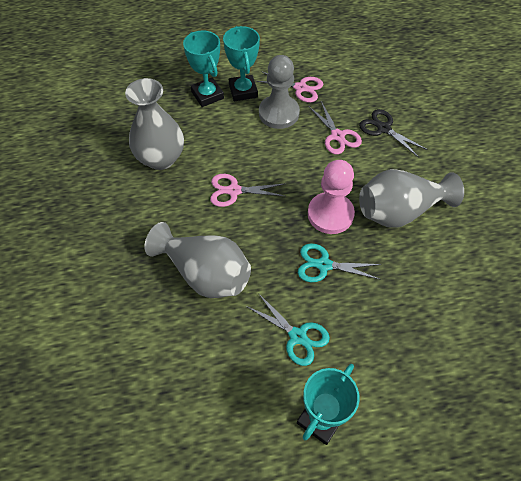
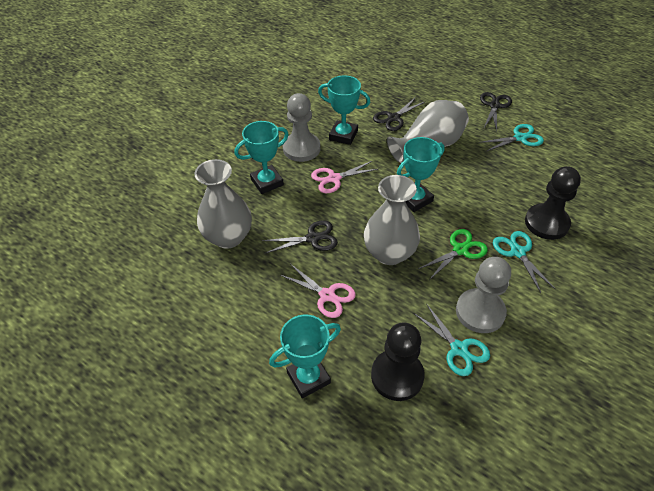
black pawn: none = 0 -> [371,323,425,401] [525,166,581,240] = 2
black scissors: [359,109,428,158] = 1 -> [262,220,338,253] [373,97,426,131] [480,92,512,131] = 3
green scissors: none = 0 -> [418,229,488,280] = 1
grey pawn: [259,55,300,129] = 1 -> [283,93,320,162] [456,257,511,333] = 2
pink pawn: [308,160,355,234] = 1 -> none = 0
pink scissors: [210,174,284,207] [256,71,324,102] [308,101,362,154] = 3 -> [280,264,356,318] [311,161,378,193] = 2
turquoise scissors: [246,293,330,366] [298,243,381,282] = 2 -> [413,303,490,376] [479,124,544,151] [493,231,555,293] = 3
turquoise trophy: [183,30,224,107] [223,26,260,102] [297,364,360,445] = 3 -> [234,121,289,194] [269,315,341,398] [318,76,370,145] [397,137,445,212] = 4

